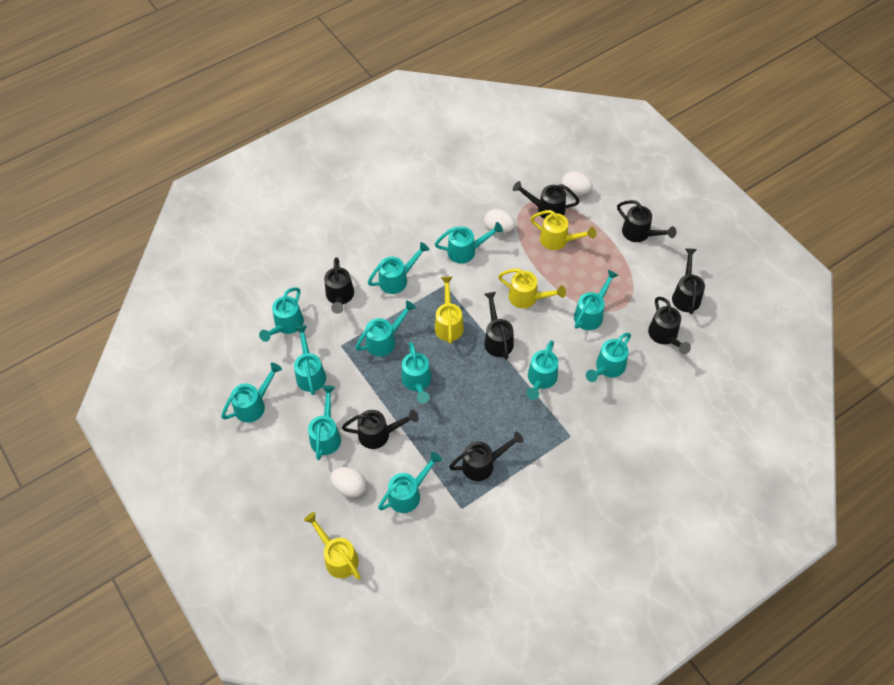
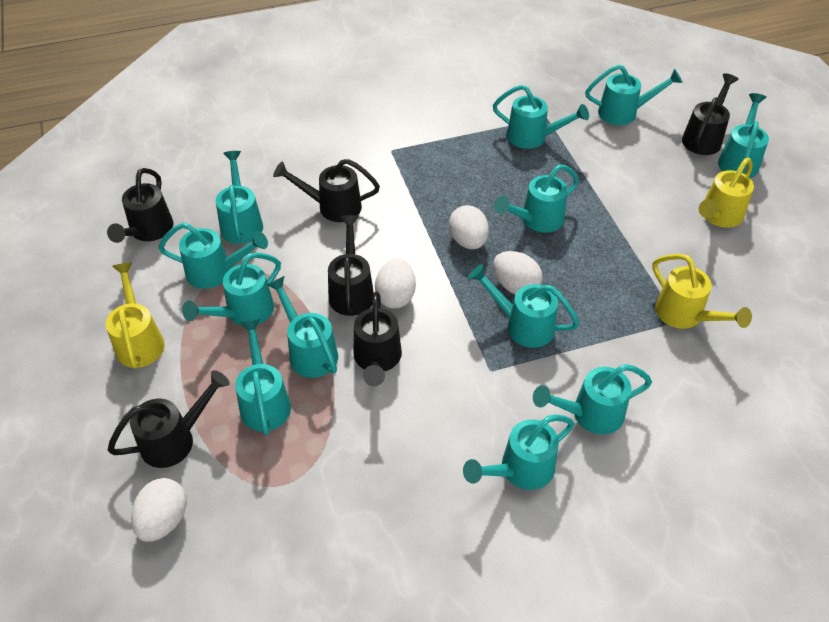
black watering can: [324,258,354,314] [342,410,419,449] [449,431,524,481] [484,292,514,359] [513,181,580,219] [617,200,676,242] [648,297,691,354] [672,248,705,314] = 8 -> [107,168,173,243] [108,370,230,468] [273,159,380,222] [328,215,374,316] [354,291,402,386] [682,73,739,155] = 6
white egg: [331,467,366,498] [484,209,516,234] [561,171,593,196] = 3 -> [131,478,187,542] [375,258,416,309] [449,205,489,249] [493,251,543,295] = 4
yellow watering can: [304,512,361,580] [435,277,464,344] [498,269,566,308] [530,210,596,250] = 4 -> [106,262,165,368] [652,254,752,329] [699,158,754,228] = 3

